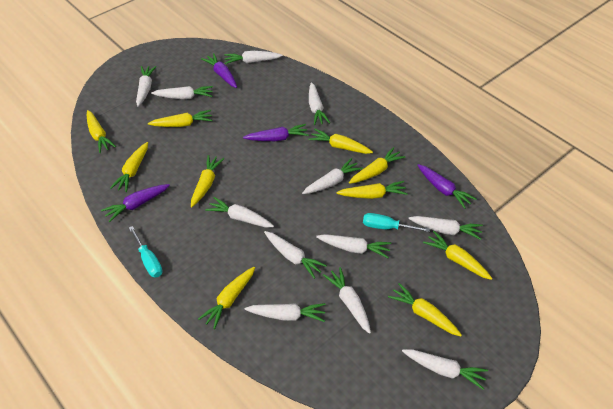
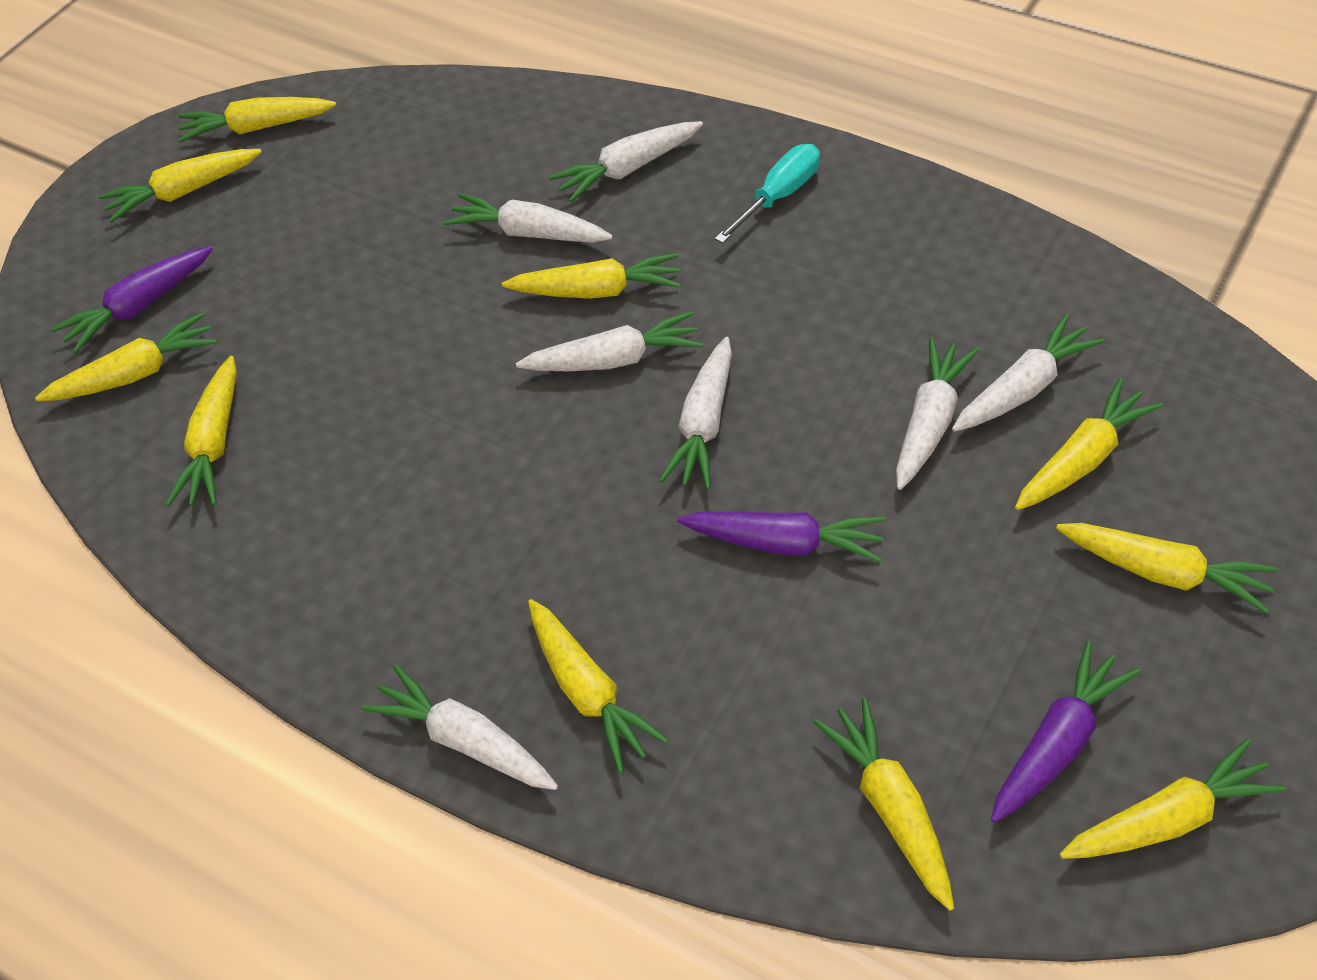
purple carrot: [101,184,170,222] [201,53,237,88] [243,124,309,141] [418,164,476,209] = 4 -> [51,246,213,353] [677,512,885,562] [991,640,1140,823] = 3
turquoise screwdriver: [129,226,162,277] [363,213,430,232] = 2 -> [715,144,820,243] = 1
white carrot: [136,66,156,106] [151,86,213,99] [205,197,274,228] [224,51,283,64] [245,303,326,322] [264,231,327,279] [302,158,363,194] [309,82,330,125] [316,234,391,258] [323,267,371,334] [402,349,488,390] [409,216,483,240] = 12 -> [362,665,558,790] [444,193,613,243] [516,311,703,371] [549,121,703,203] [659,337,732,489] [896,338,979,490] [952,314,1105,432] = 7

